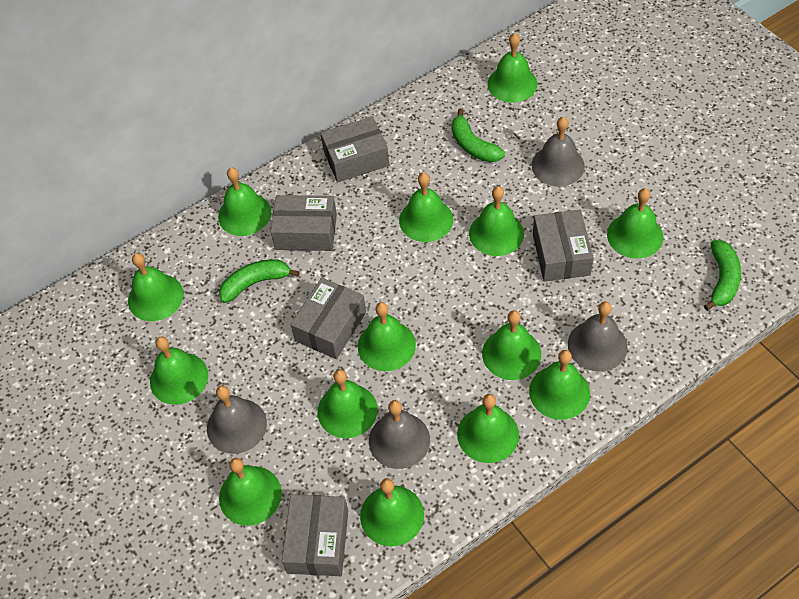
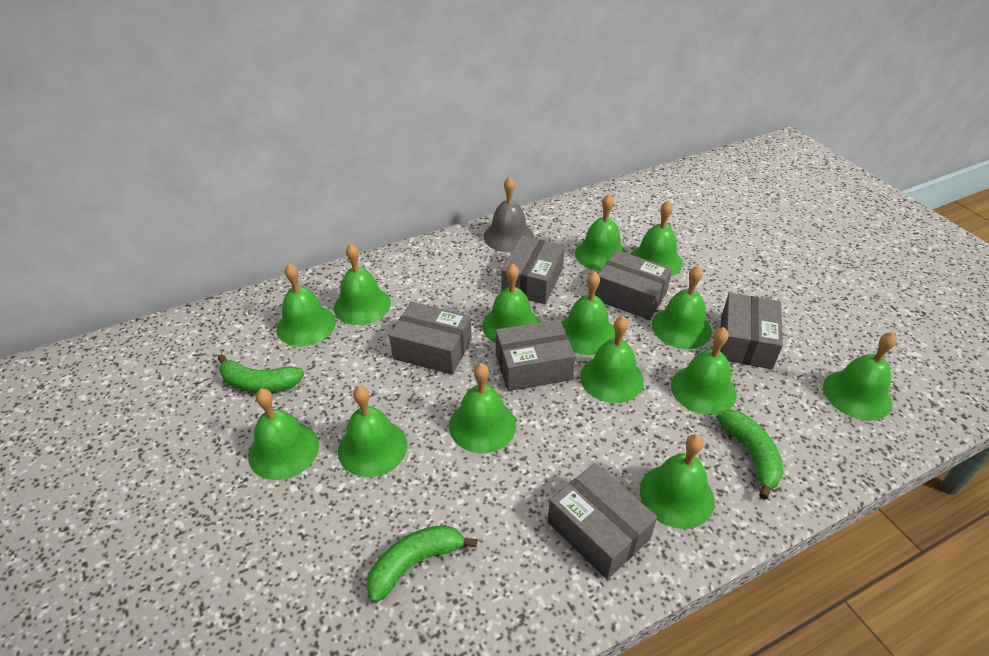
grey bell: [207,386,267,454] [369,400,430,469] [532,117,585,186] [568,301,628,371] = 4 -> [484,177,534,252] = 1
grey box: [270,195,337,251] [282,494,348,576] [291,278,366,359] [321,116,389,182] [533,210,594,282] = 5 -> [389,302,472,375] [496,319,575,391] [501,236,565,304] [547,463,657,580] [595,250,672,320] [720,293,783,369] = 6

